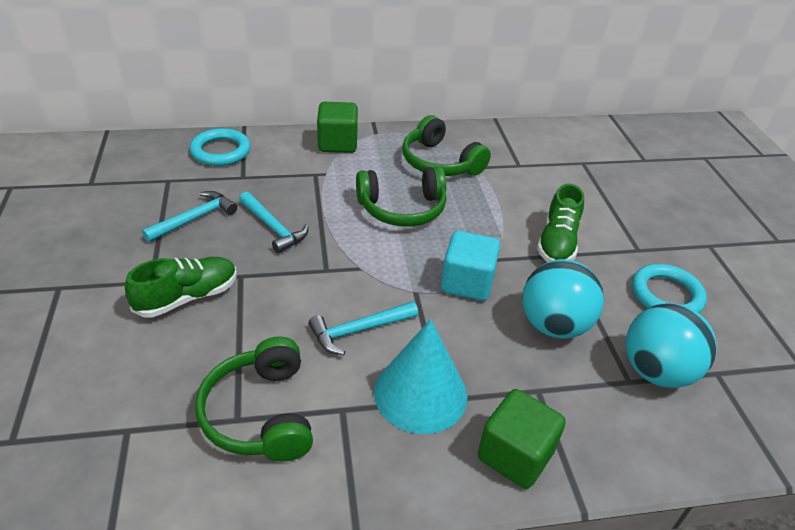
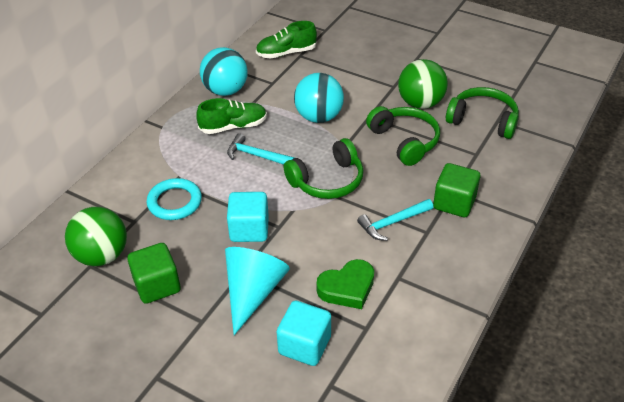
green ball: none = 0 -> [65,207,127,266] [398,59,448,109] = 2
green heart: none = 0 -> [317,259,374,309] = 1
turquoise cube: [441,231,500,301] = 1 -> [227,192,269,242] [277,301,331,366] = 2
turquoise hammer: [142,191,237,242] [239,192,308,254] [309,302,418,355] = 3 -> [227,133,295,165] [357,199,433,241] = 2
turquoise ring: [190,128,251,166] [632,264,707,313] = 2 -> [146,178,202,220] = 1

